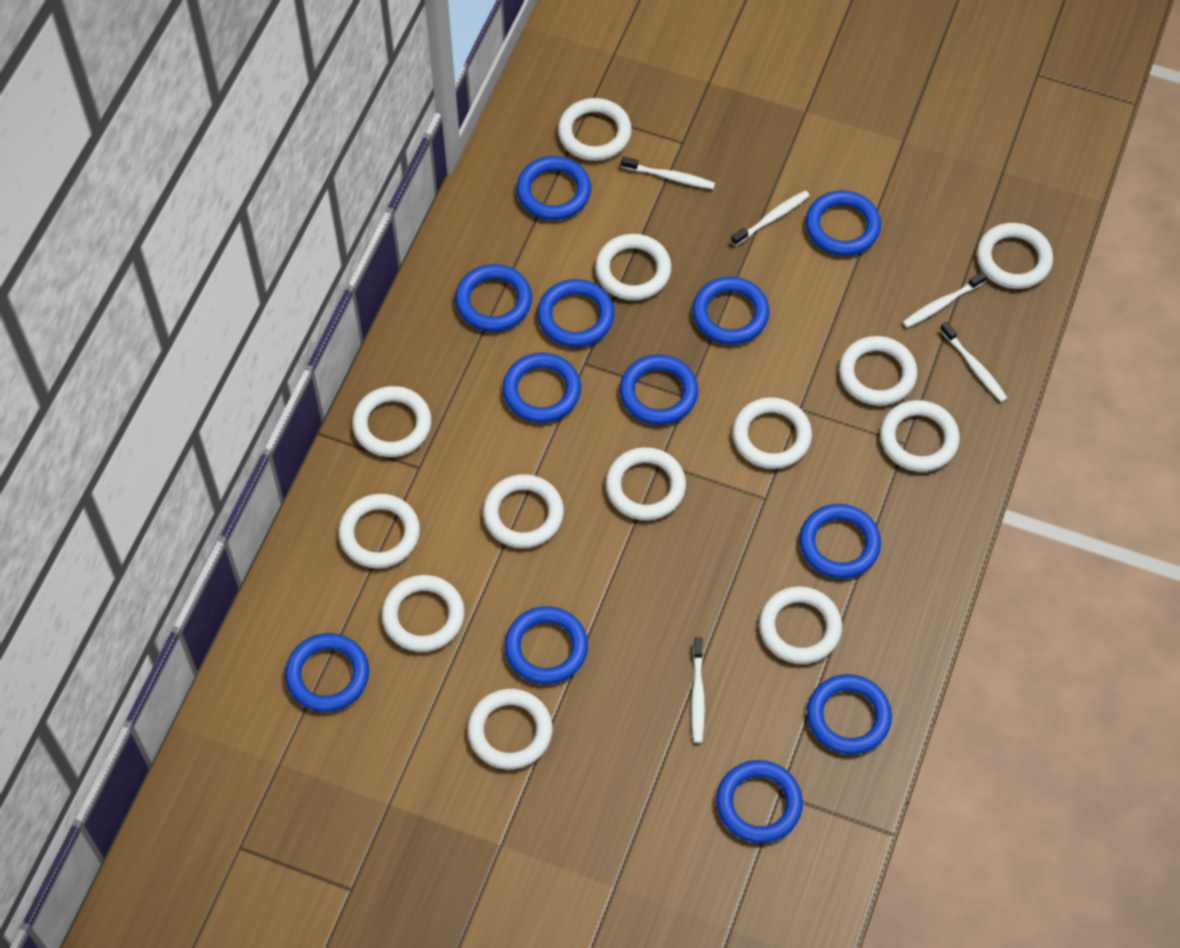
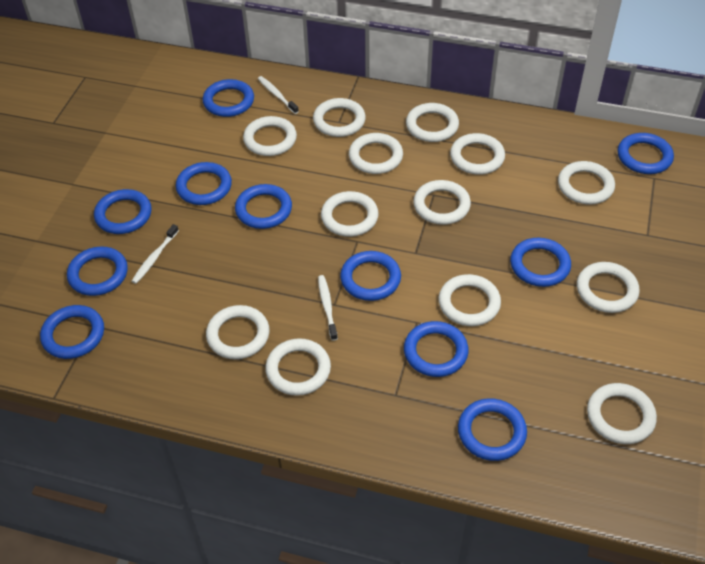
blue ring: [285,633,369,712] [455,264,532,331] [503,353,581,423] [505,606,588,684] [516,156,591,220] [537,279,615,347] [620,354,698,425] [692,276,770,344] [716,760,803,843] [800,504,881,578] [805,190,881,256] [807,674,892,754] = 12 -> [40,305,104,359] [67,247,128,296] [94,189,152,234] [176,162,232,205] [203,79,254,117] [235,184,292,229] [340,251,401,301] [404,321,469,377] [458,398,527,461] [510,238,571,287] [618,133,674,174] = 11
white toothbrush: [621,156,715,189] [691,638,705,743] [731,190,810,246] [903,272,987,328] [940,322,1008,402] = 5 -> [132,224,179,284] [258,76,299,114] [318,275,338,341] = 3

